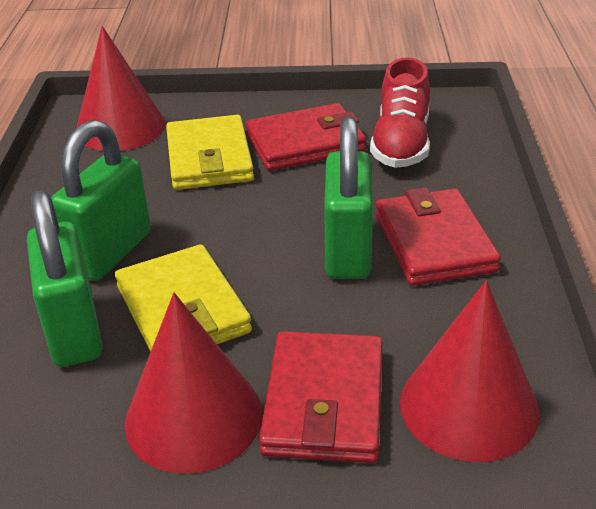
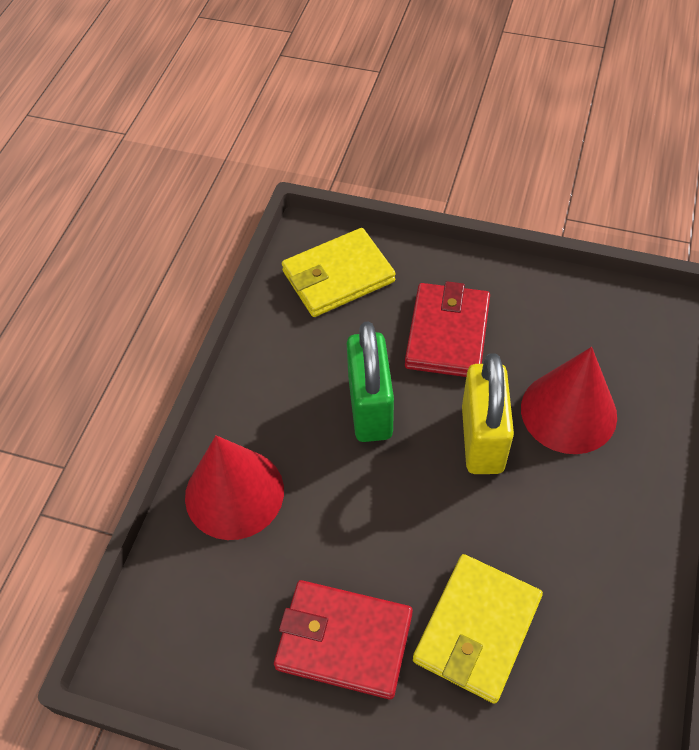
green padlock: [27,190,103,367] [51,120,151,281] [324,117,373,279] = 3 -> [347,321,394,442] = 1
red cone: [76,26,166,151] [125,293,262,474] [400,280,539,462] = 3 -> [185,435,284,540] [521,347,617,454] = 2
red shoe: [370,57,430,168] = 1 -> none = 0
red wallet: [246,103,366,171] [259,331,383,463] [375,187,501,286] = 3 -> [274,580,413,699] [405,281,490,377] = 2
yellow padlock: none = 0 -> [462,353,514,474] = 1

